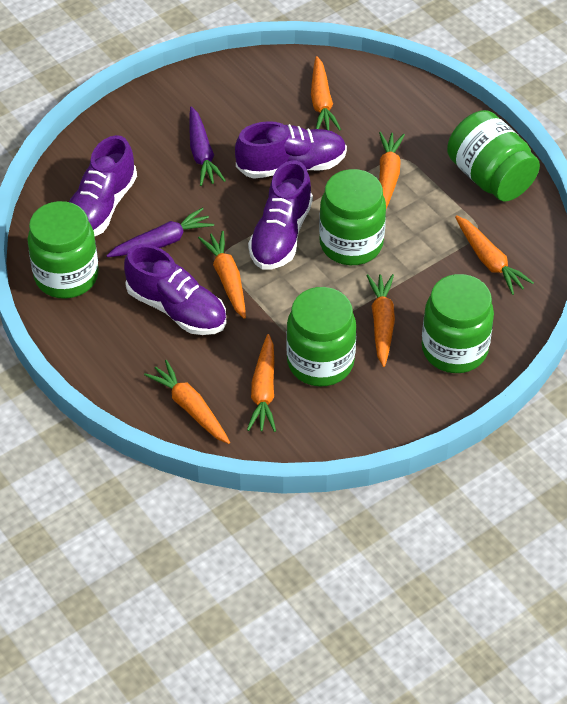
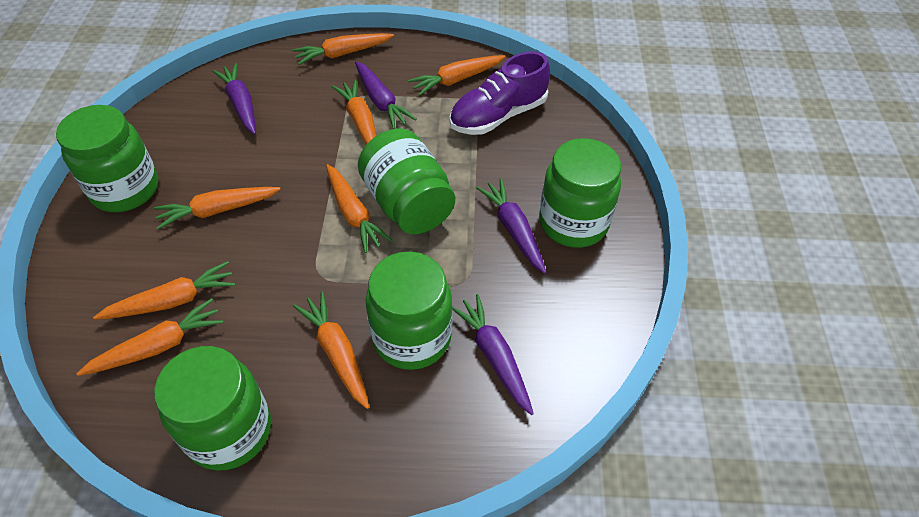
orange carrot: [144,360,230,444] [198,231,246,319] [247,334,276,432] [311,56,341,131] [366,274,395,367] [379,132,405,209] [455,215,534,295] = 7 -> [76,298,224,376] [93,261,235,320] [154,187,281,229] [292,33,394,65] [293,291,369,409] [326,164,393,253] [332,80,376,145] [408,55,506,96] = 8
purple carrot: [106,208,214,257] [189,106,226,186] = 2 -> [212,63,256,134] [355,61,417,129] [452,294,534,415] [476,178,546,274] = 4
purple shoe: [69,135,137,236] [124,244,226,335] [235,121,347,179] [248,160,313,270] = 4 -> [449,51,550,135] = 1

